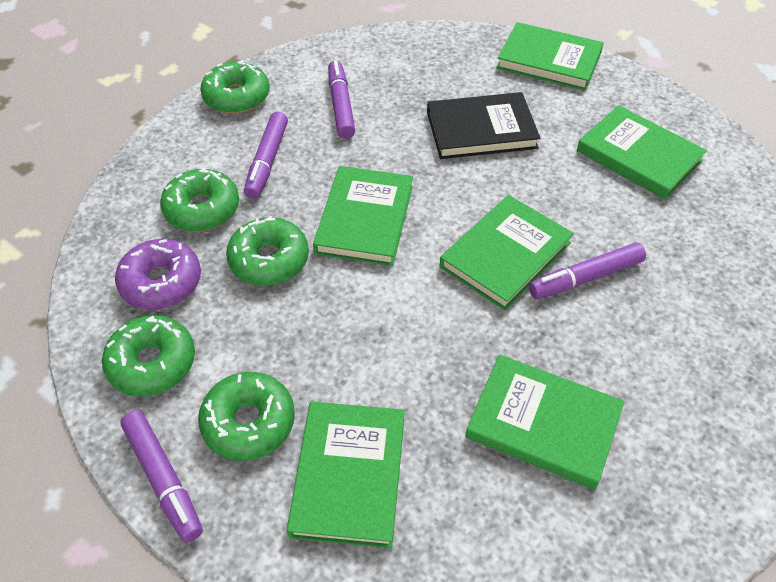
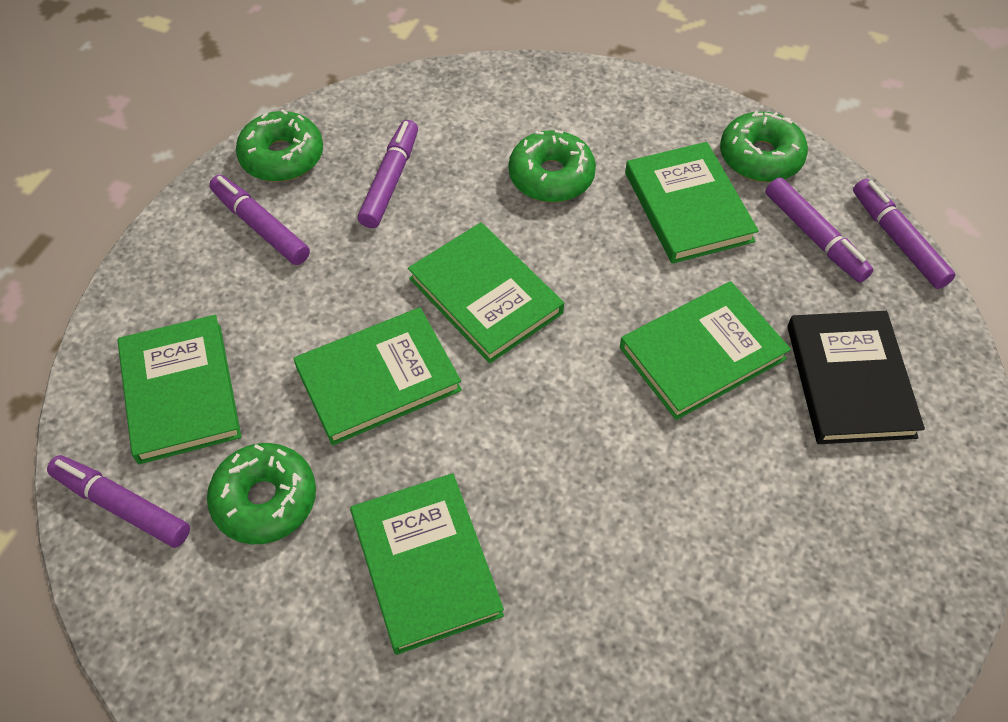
green donut: [102,315,195,396] [160,168,239,231] [198,372,295,461] [200,61,269,114] [226,216,309,286] = 5 -> [207,443,316,544] [236,109,323,182] [509,130,596,202] [720,111,808,182] = 4
purple donut: [115,239,201,310] = 1 -> none = 0
purple marker: [120,410,203,543] [244,112,288,199] [328,60,355,139] [529,242,646,299] = 4 -> [47,455,190,548] [209,175,310,265] [358,120,418,228] [765,178,873,282] [853,179,956,289] = 5

